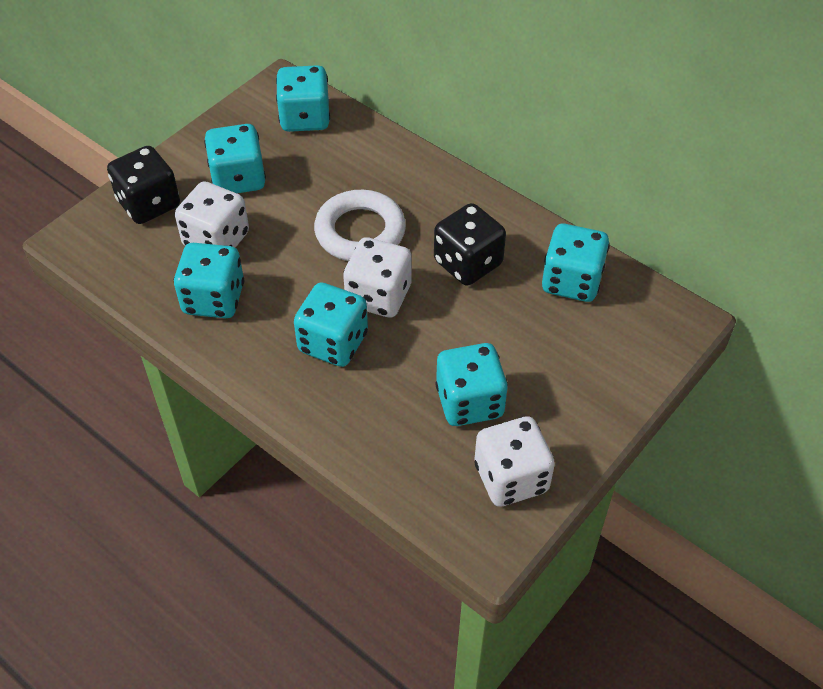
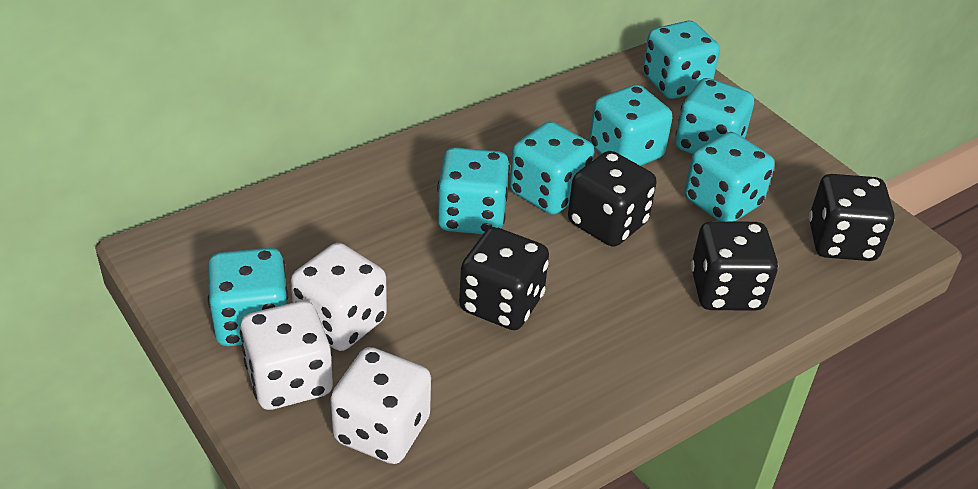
black dice: [107,146,180,224] [434,203,506,286] = 2 -> [459,227,549,330] [568,151,657,247] [691,221,778,310] [809,174,895,261] = 4
turquoise dice: [174,243,244,318] [204,124,266,193] [276,65,330,132] [294,282,368,367] [435,343,508,426] [542,224,610,302] = 6 -> [208,248,288,346] [437,147,510,234] [509,122,594,215] [589,85,672,166] [643,21,720,99] [675,78,754,154] [684,132,775,221] = 7
white ring: [314,190,406,261] = 1 -> none = 0

